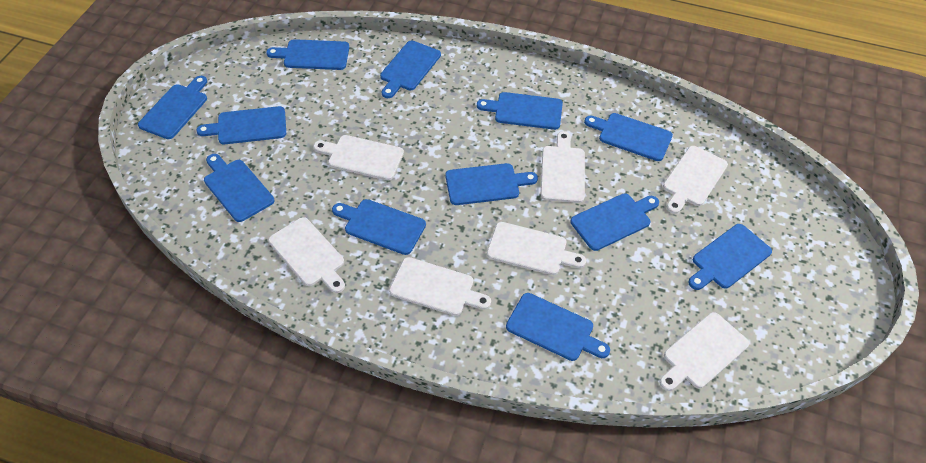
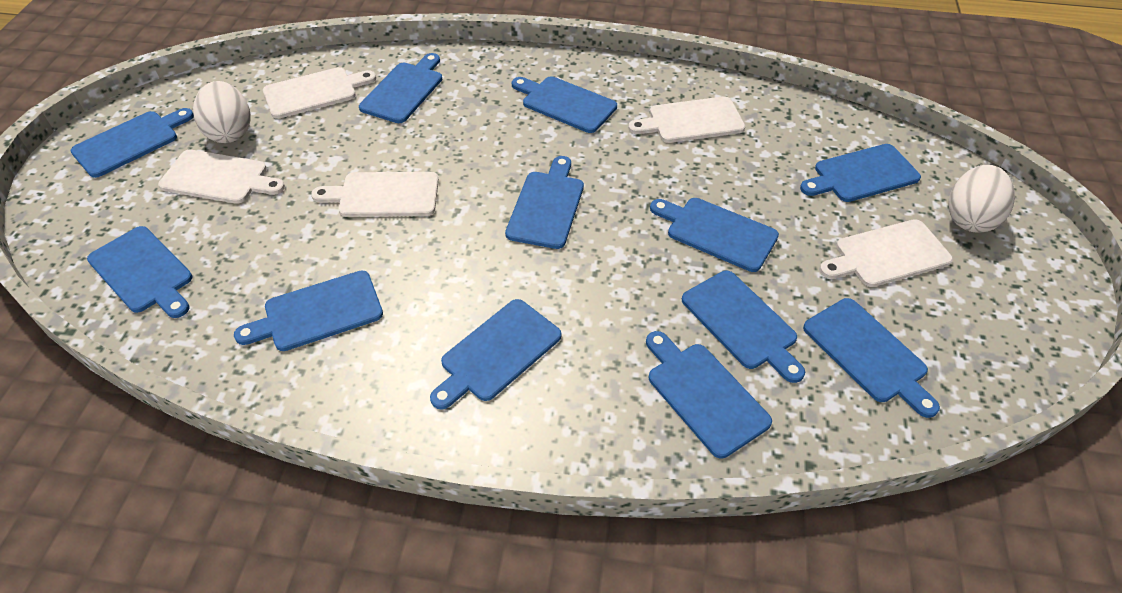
white cutting board: [268,217,345,293] [313,135,404,180] [389,257,491,316] [487,222,586,275] [541,131,585,203] [659,312,749,391] [663,146,728,214] = 7 -> [158,150,285,204] [263,67,376,119] [311,172,439,217] [628,96,745,143] [819,219,953,287] = 5
white egg: none = 0 -> [193,81,250,143] [948,165,1015,233] = 2

